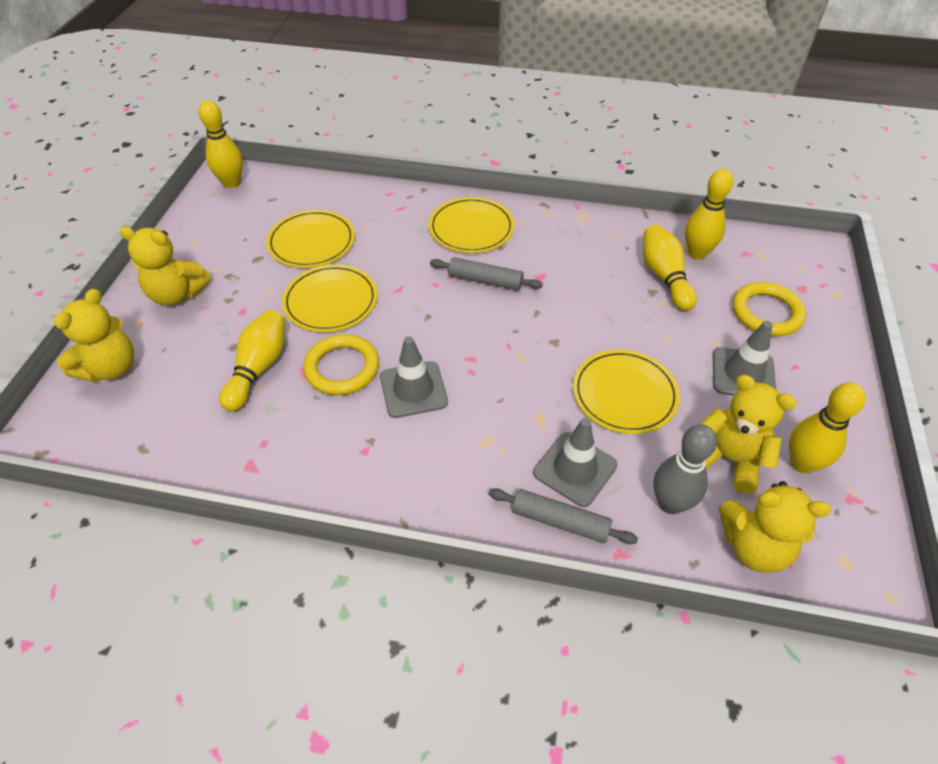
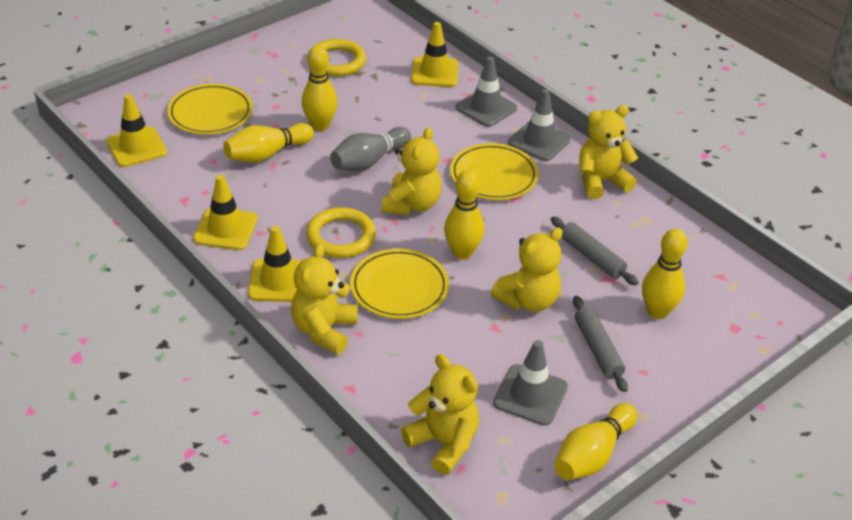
yellow plate: [266,210,355,268] [282,264,377,332] [429,197,515,253] [573,350,680,434] = 4 -> [167,84,253,135] [350,249,449,319] [450,143,539,200] = 3
yellow teddy bear: [54,289,134,383] [119,226,211,306] [700,375,797,494] [719,481,831,573] = 4 -> [291,244,358,355] [382,127,442,215] [401,354,479,475] [491,227,563,312] [580,105,638,199] = 5
yellow traffic cone: none = 0 -> [106,94,167,167] [193,175,258,250] [248,226,302,302] [411,22,459,87] = 4

